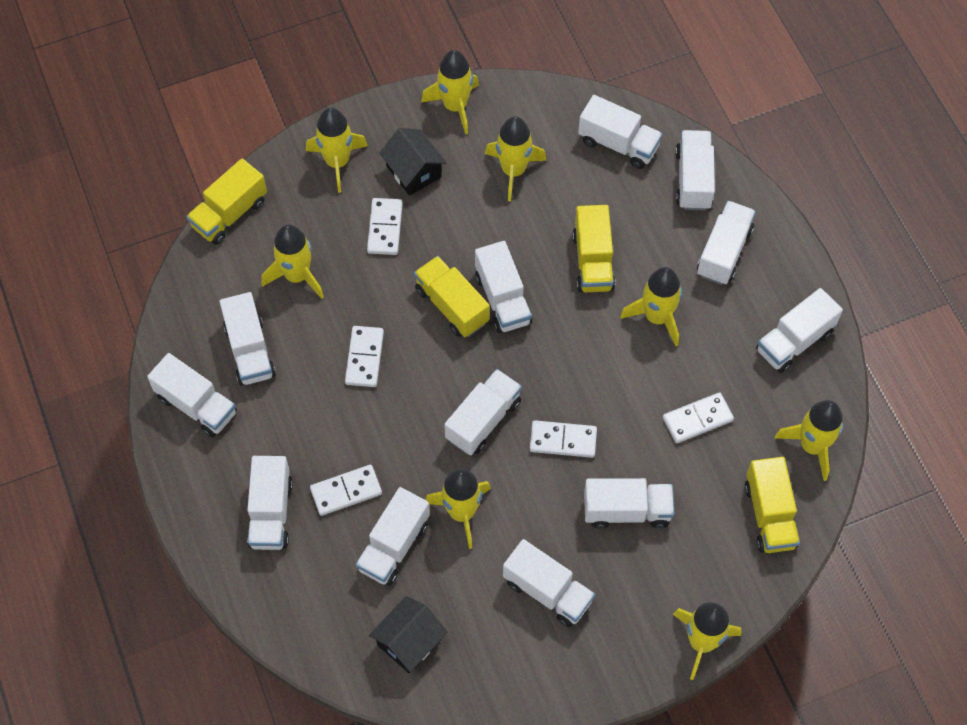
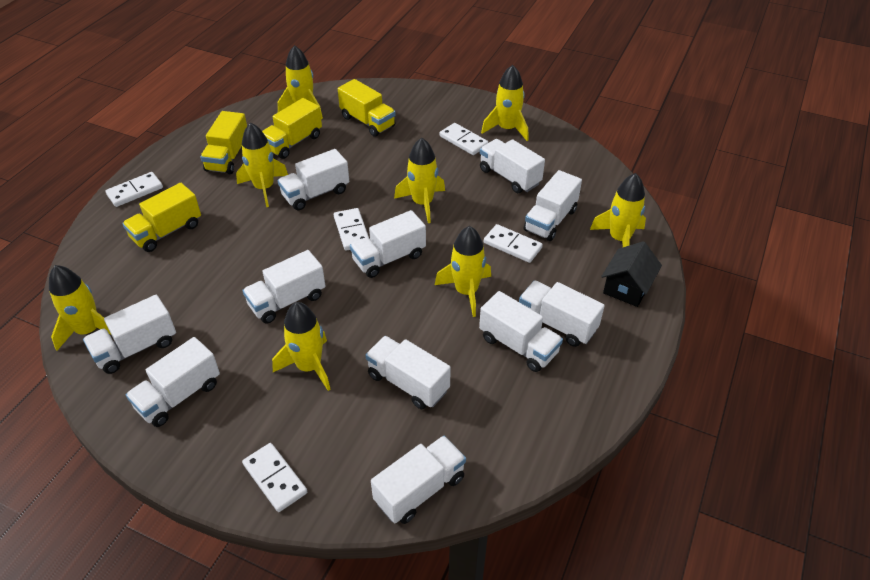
black house: [369,596,447,673] [379,128,447,196] = 2 -> [601,241,662,307] = 1
white truck: [147,353,237,437] [220,292,276,386] [247,456,293,550] [356,487,430,586] [444,369,522,455] [475,241,532,333] [503,539,595,627] [578,95,662,169] [584,478,674,529] [675,130,715,210] [697,201,756,285] [756,288,843,373] = 12 -> [83,295,176,374] [126,337,220,427] [242,250,325,323] [278,149,349,210] [350,210,426,278] [365,336,451,409] [371,436,466,524] [479,291,563,372] [480,139,545,193] [519,280,605,347] [524,170,582,241] = 11

